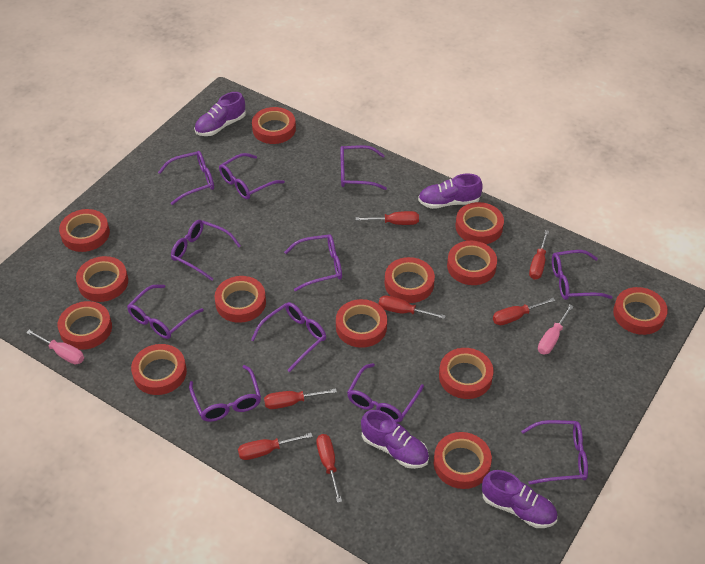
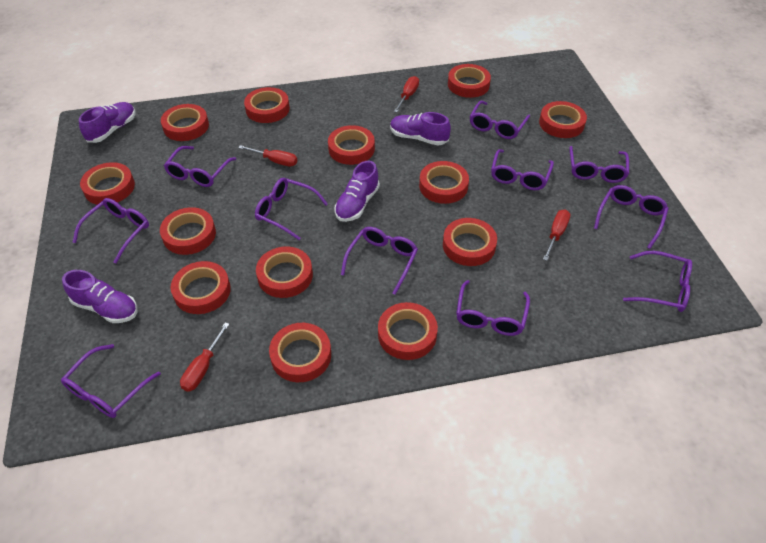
pink screwdriver: [26,330,84,364] [538,304,574,355] = 2 -> none = 0
red screwdriver: [238,433,313,460] [264,388,337,409] [316,434,342,503] [356,211,419,225] [379,295,446,319] [493,298,555,325] [529,230,549,280] = 7 -> [180,322,229,392] [238,145,297,166] [394,76,419,112] [543,209,571,261] = 4

